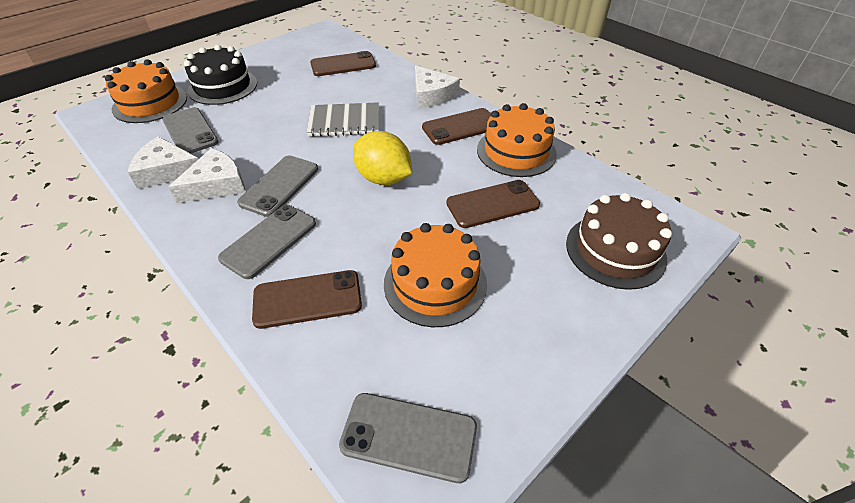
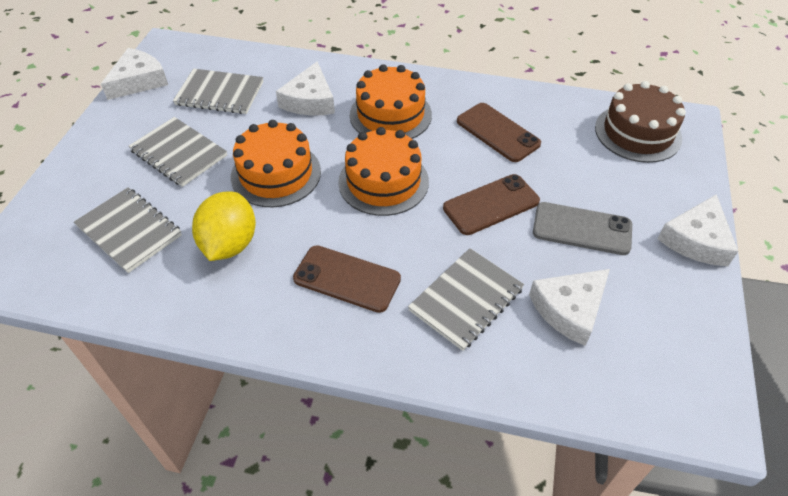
black cake: [184,45,257,105] = 1 -> none = 0
brown phone: [252,270,362,329] [310,51,376,76] [422,108,491,145] [446,180,540,228] = 4 -> [293,245,401,313] [443,174,540,235] [457,103,541,162] = 3
grey notebook: [307,102,379,137] = 1 -> [74,187,182,273] [129,117,227,187] [173,68,263,114] [408,248,524,351] = 4
grey phone: [162,107,219,154] [218,205,316,279] [237,155,318,217] [339,393,477,483] = 4 -> [533,202,632,255] = 1
white cheese: [128,136,198,189] [168,148,245,203] [415,66,460,108] = 3 -> [101,48,168,100] [276,61,335,115] [529,269,610,346] [658,194,738,266] = 4

